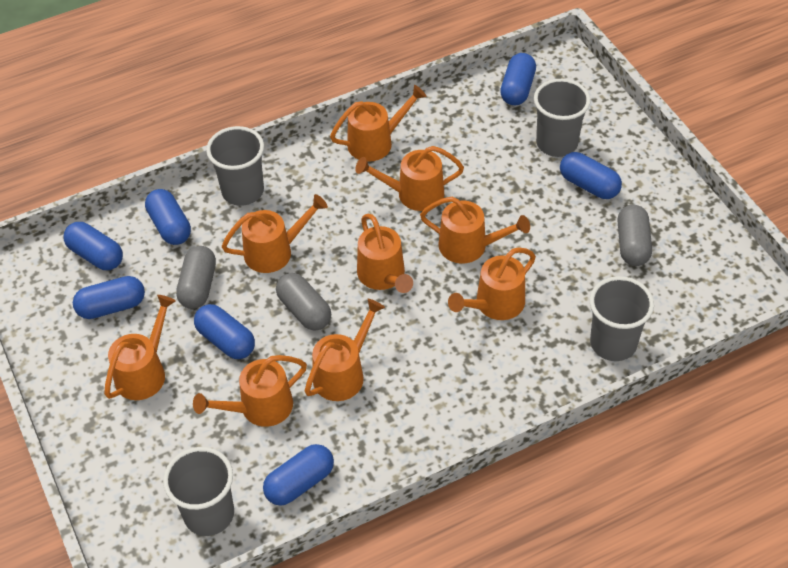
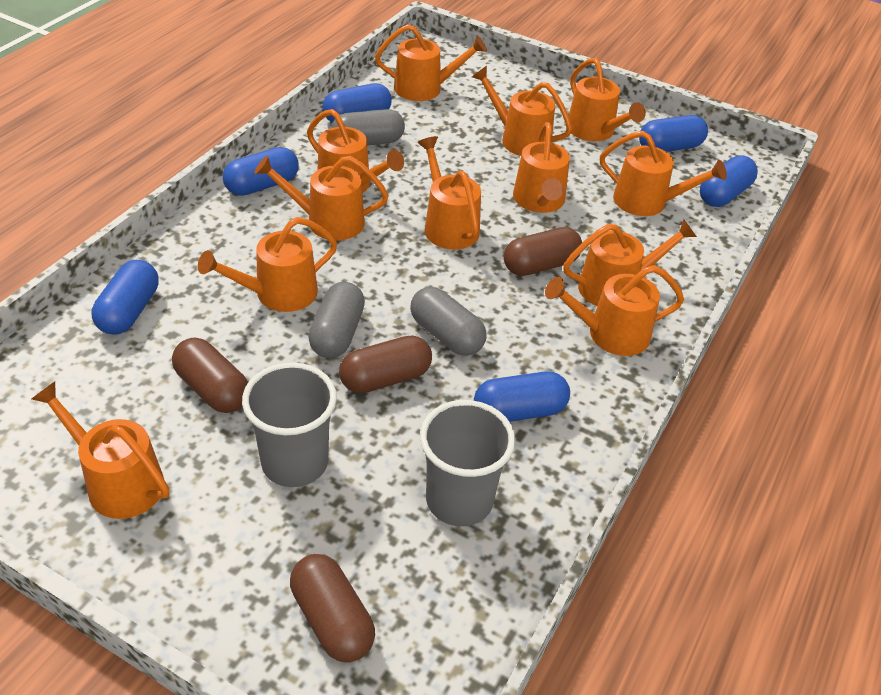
blue capsule: [63,222,123,270] [73,276,145,319] [145,189,191,245] [194,304,255,359] [263,444,334,506] [500,53,536,105] [560,152,622,199] = 7 -> [92,260,159,335] [223,147,299,196] [322,83,392,123] [474,371,570,422] [639,115,708,152] [700,155,758,207] = 6
brown capsule: none = 0 -> [172,338,248,413] [290,554,375,663] [339,335,432,393] [504,227,582,276] = 4
grey cup: [163,447,234,536] [206,126,264,206] [534,79,591,157] [590,276,654,361] = 4 -> [242,363,337,487] [420,400,515,526] = 2
orange watering can: [104,295,176,400] [193,355,307,427] [222,194,328,273] [305,299,385,401] [330,85,427,162] [355,146,464,211] [357,214,413,293] [420,197,530,264] [448,247,536,320] = 9 -> [32,381,169,519] [198,217,337,312] [254,156,389,240] [307,109,404,193] [375,24,487,101] [418,136,481,250] [472,66,572,156] [513,122,570,213] [545,265,684,356] [563,219,697,306] [569,58,646,141] [600,131,727,216] = 12

